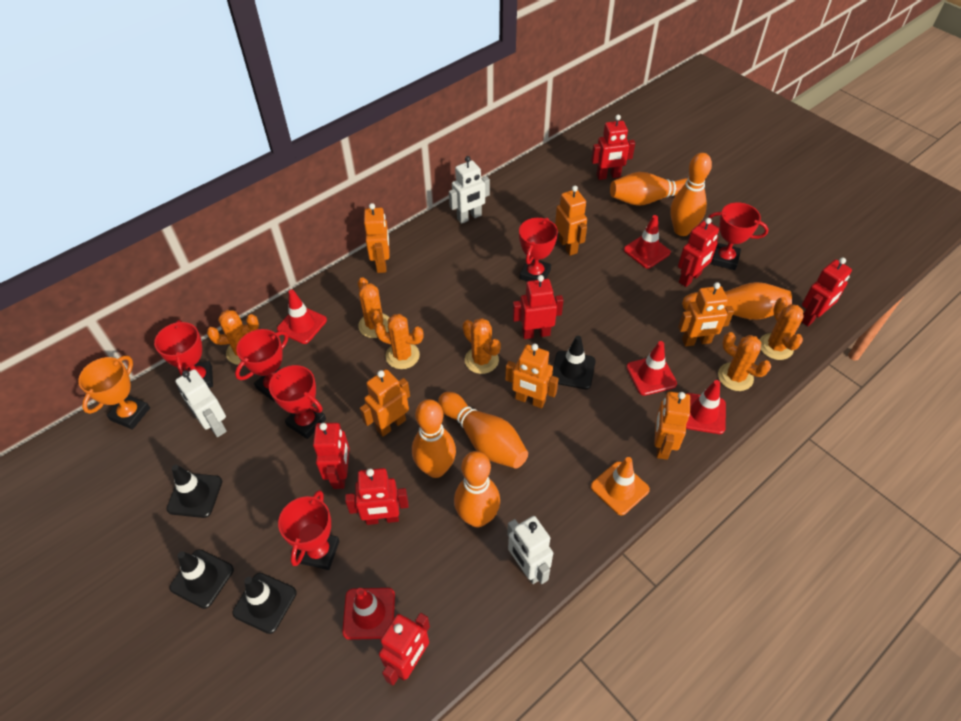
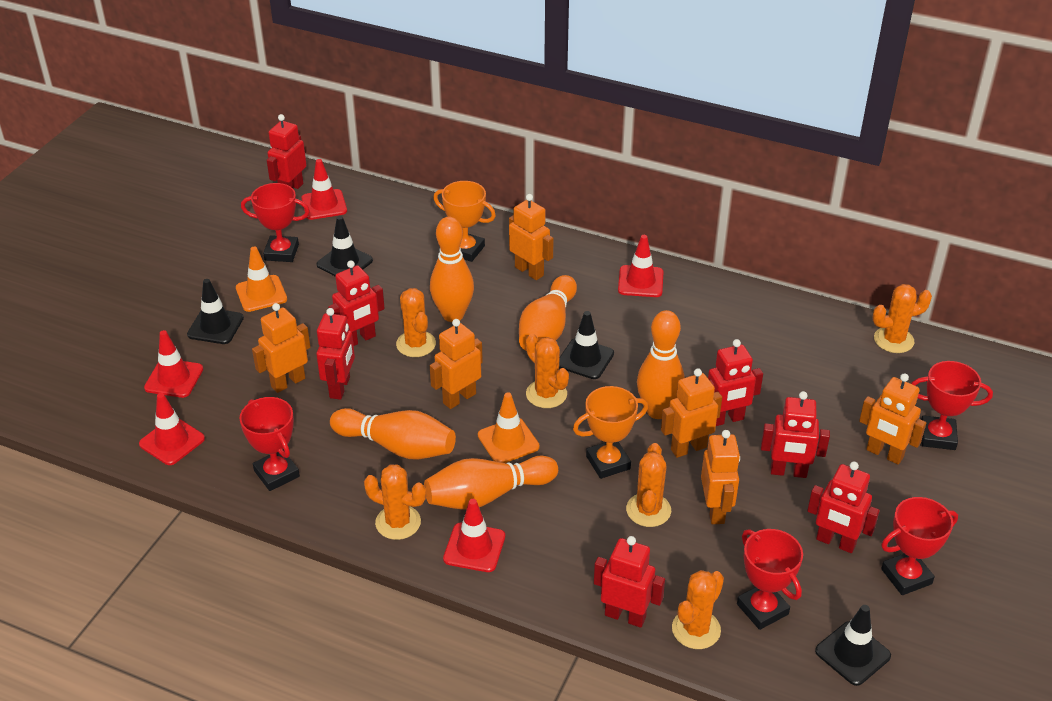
orange bowling pin: [412,399,456,478] [438,392,528,469] [454,451,500,527] [610,172,688,206] [670,153,712,236] [682,282,792,320] = 6 -> [330,408,456,459] [424,456,558,510] [430,217,474,322] [519,275,577,351] [637,310,685,419] = 5
orange traffic cone: [591,457,650,515] = 1 -> [236,247,287,312] [478,392,540,463] = 2
orange trophy: [78,356,150,429] = 1 -> [433,181,496,262] [573,386,648,479] = 2
red trophy: [154,320,213,388] [235,329,288,402] [268,365,326,439] [278,490,340,570] [519,218,558,281] [708,202,769,270] = 6 -> [239,397,300,491] [241,183,310,262] [737,529,803,630] [881,497,958,595] [911,361,993,450] = 5
white robot: [175,369,227,437] [449,156,490,224] [507,516,553,584] = 3 -> none = 0

